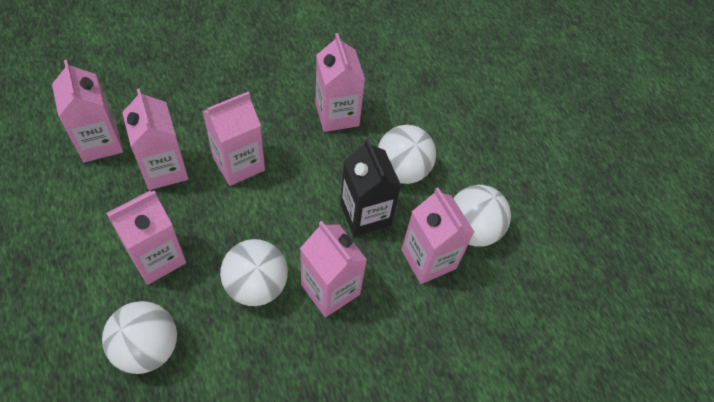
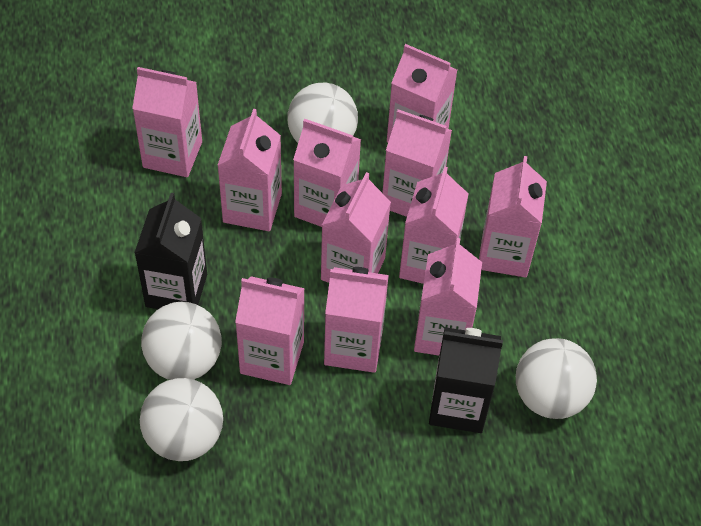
black carton: [340,139,401,237] = 1 -> [134,193,207,309] [429,327,503,433] = 2
pink carton: [52,60,123,163] [106,191,186,285] [122,89,188,190] [202,91,265,186] [300,221,367,317] [315,33,365,132] [401,188,474,284] = 7 -> [132,67,202,177] [217,109,282,231] [235,276,305,385] [293,118,361,227] [321,172,391,283] [324,267,389,373] [382,109,452,217] [387,44,457,143] [399,167,468,284] [414,238,482,355] [479,156,547,278] = 11

